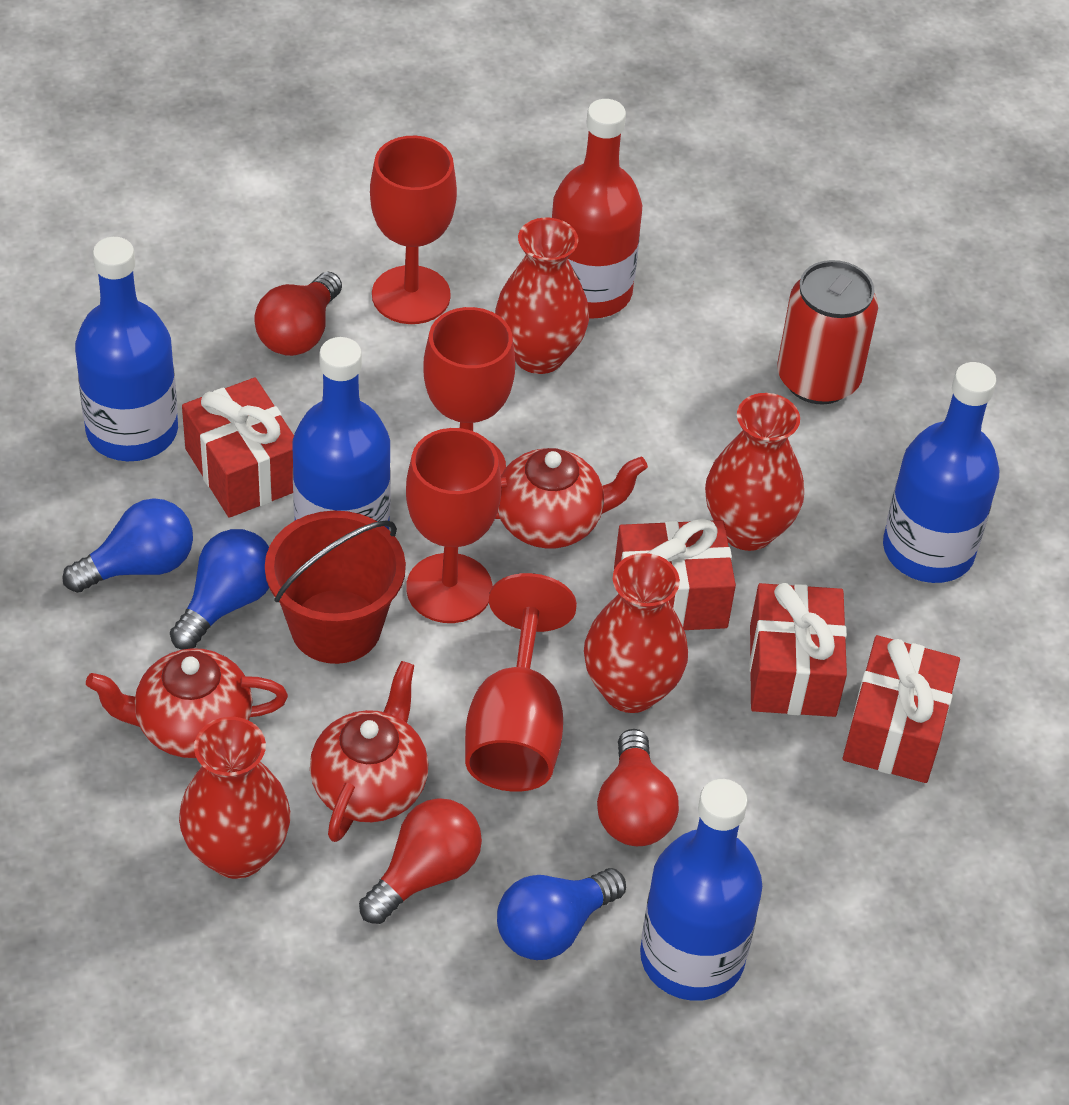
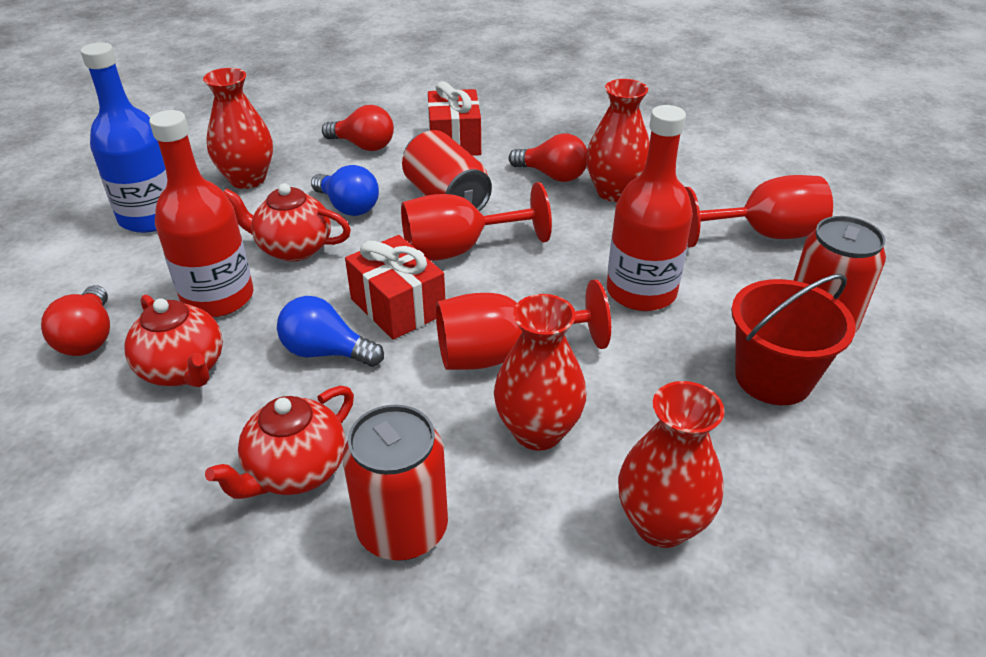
blue bottle: [75,237,178,461] [293,337,391,530] [640,779,762,1001] [883,362,999,583] = 4 -> [81,42,167,233] = 1
blue light bulb: [62,498,193,593] [170,529,269,650] [497,868,626,960] = 3 -> [277,296,384,367] [311,165,379,216] = 2
red bottle: [552,99,642,319] = 1 -> [149,110,254,317] [607,105,693,311] = 2
red can: [777,260,878,405] = 1 -> [342,405,448,561] [402,130,492,211] [794,216,886,333] = 3
red gift: [182,377,294,518] [614,519,736,630] [749,583,847,717] [843,635,960,783] = 4 -> [345,235,445,340] [428,81,481,156] = 2
red goblet: [370,136,457,324] [406,428,501,623] [423,307,515,475] [465,573,577,792] = 4 -> [401,182,552,261] [436,279,611,370] [685,175,833,248] = 3

